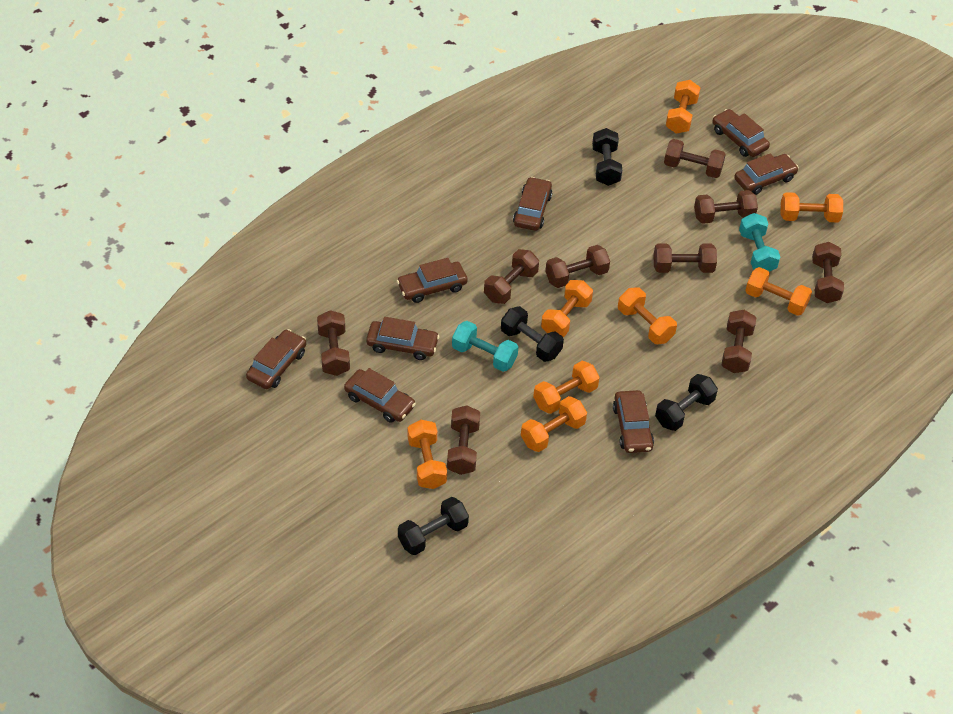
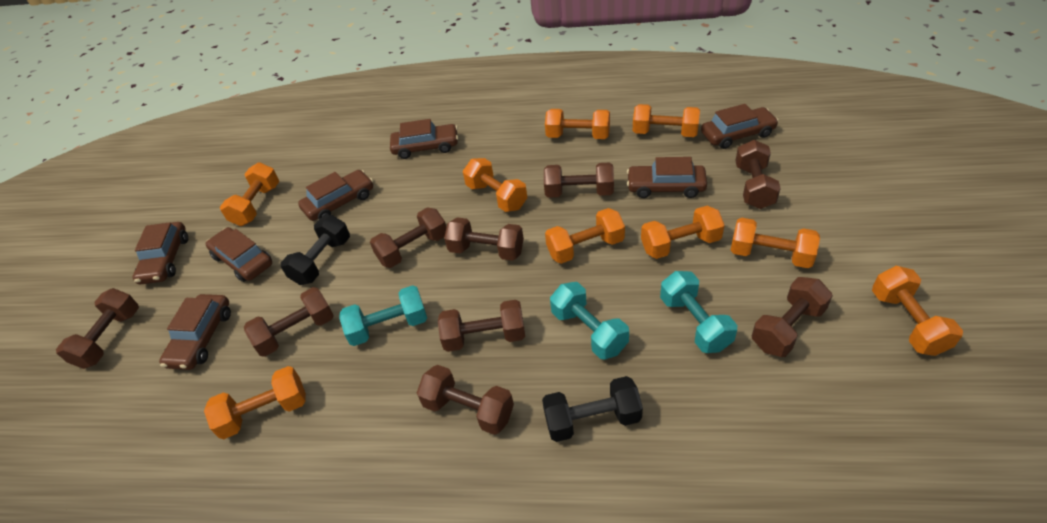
black dumbbell: [398,497,469,555] [501,306,564,362] [592,128,622,186] [655,374,718,431] = 4 -> [281,215,350,285] [542,376,643,442] = 2
brown car: [246,329,306,389] [344,368,416,423] [366,317,439,360] [397,258,468,303] [513,177,552,231] [613,390,654,453] [712,109,770,157] [734,153,799,195] = 8 -> [133,222,188,284] [159,294,231,370] [206,227,272,282] [298,170,373,221] [390,119,458,159] [627,157,707,198] [701,104,779,149] = 7
orange dumbbell: [407,420,447,489] [521,396,587,452] [533,361,600,414] [541,280,593,337] [618,287,677,344] [666,80,701,133] [745,267,812,316] [781,192,843,222] = 8 -> [204,366,306,439] [220,163,279,226] [463,158,527,212] [545,109,610,139] [545,208,625,264] [633,104,700,137] [641,206,725,259] [730,218,820,268] [872,266,963,356] = 9
turquoise dumbbell: [452,321,518,372] [739,213,780,272] = 2 -> [339,285,427,346] [550,282,629,359] [660,271,737,353] = 3

